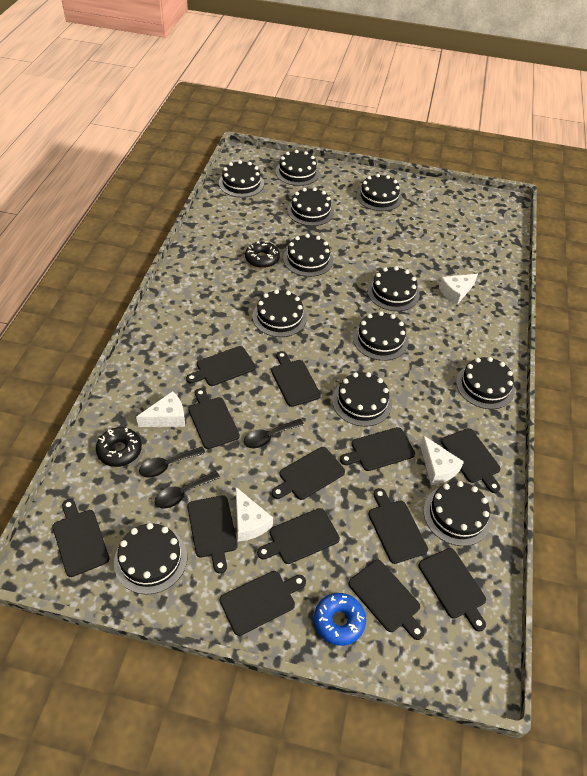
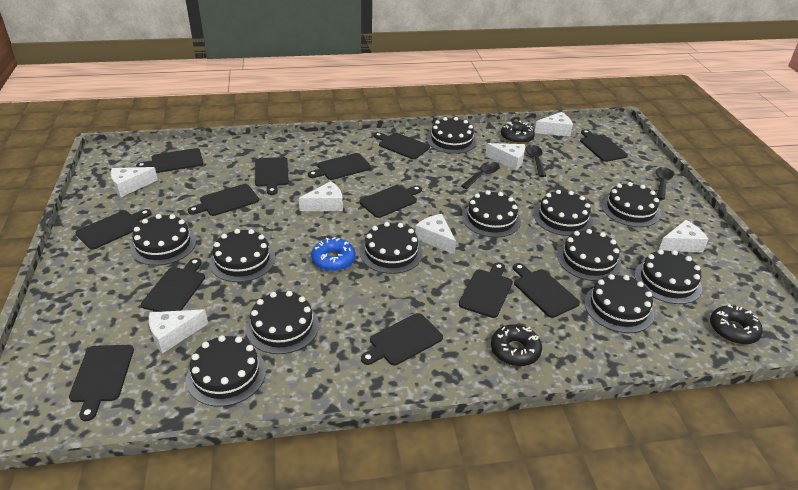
black donut: [96,427,142,467] [245,241,280,268] = 2 -> [491,325,542,366] [501,121,535,144] [710,304,763,345] = 3
white cheese: [136,391,185,427] [236,487,273,542] [420,435,464,485] [439,274,478,305] = 4 -> [111,167,158,197] [149,309,208,354] [299,181,343,211] [415,214,456,255] [485,143,525,170] [535,112,573,136] [659,220,708,252] = 7

